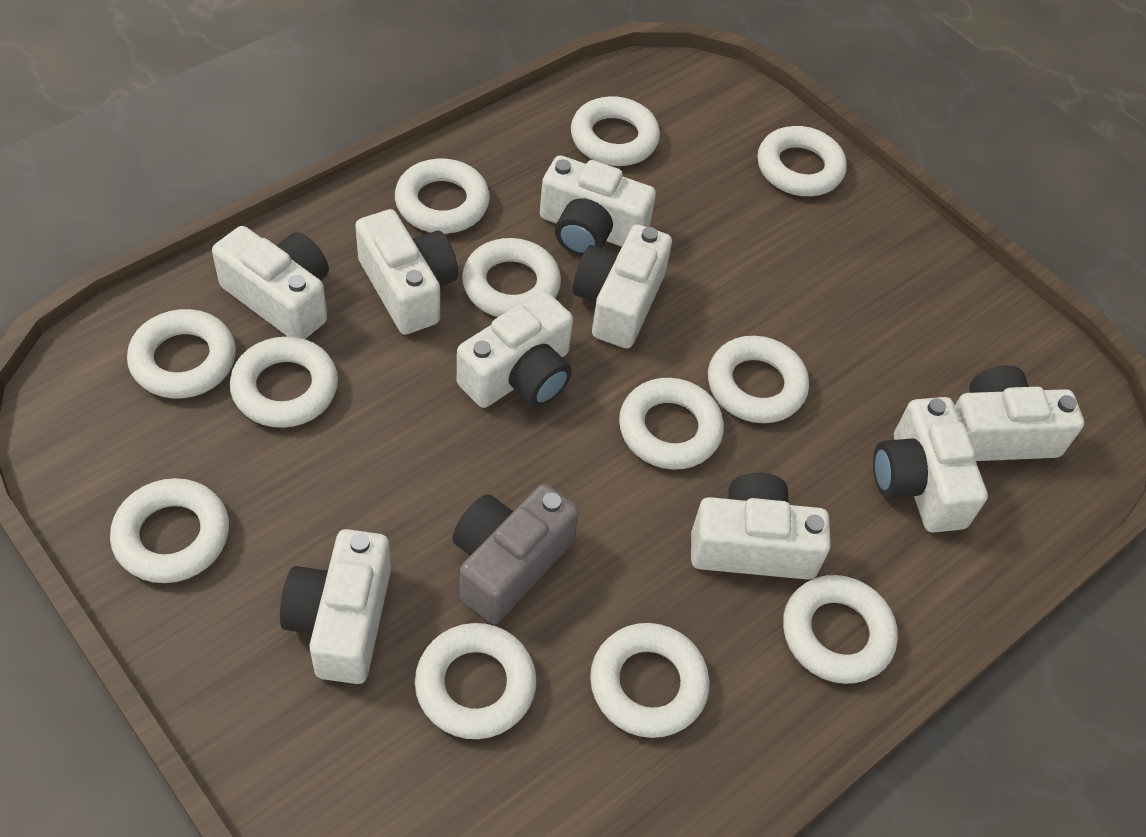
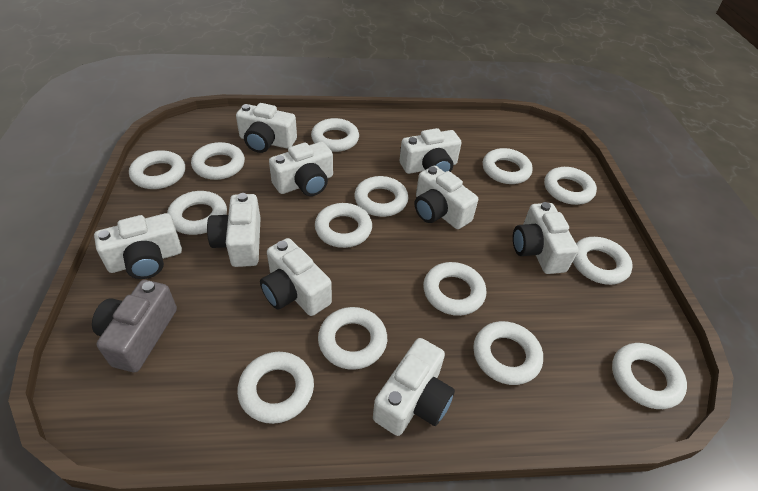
white ring: [110,478,229,583] [127,309,236,398] [230,336,338,428] [395,159,490,234] [415,623,536,739] [462,238,561,317] [571,96,660,166] [590,623,709,738] [619,378,724,470] [708,336,809,423] [757,126,847,196] [783,575,898,684] = 12 -> [129,150,185,189] [167,191,227,235] [191,142,245,180] [237,352,314,424] [311,118,359,152] [315,203,372,248] [318,307,387,370] [354,176,408,217] [423,262,486,316] [473,321,543,385] [483,148,533,184] [544,167,597,205] [573,237,633,285] [612,343,687,409] = 14

